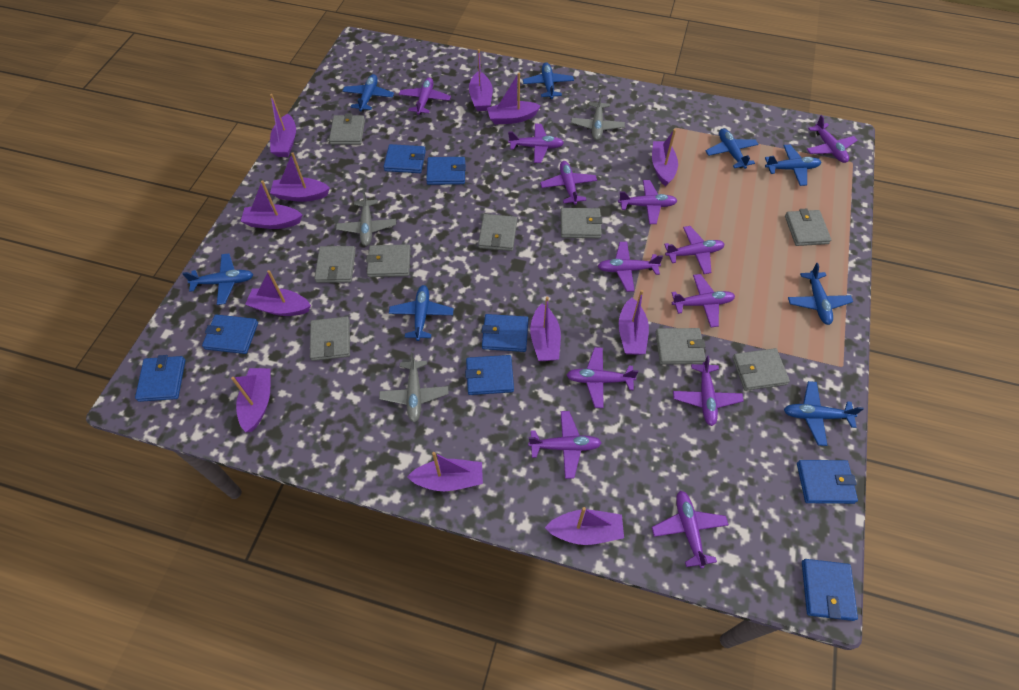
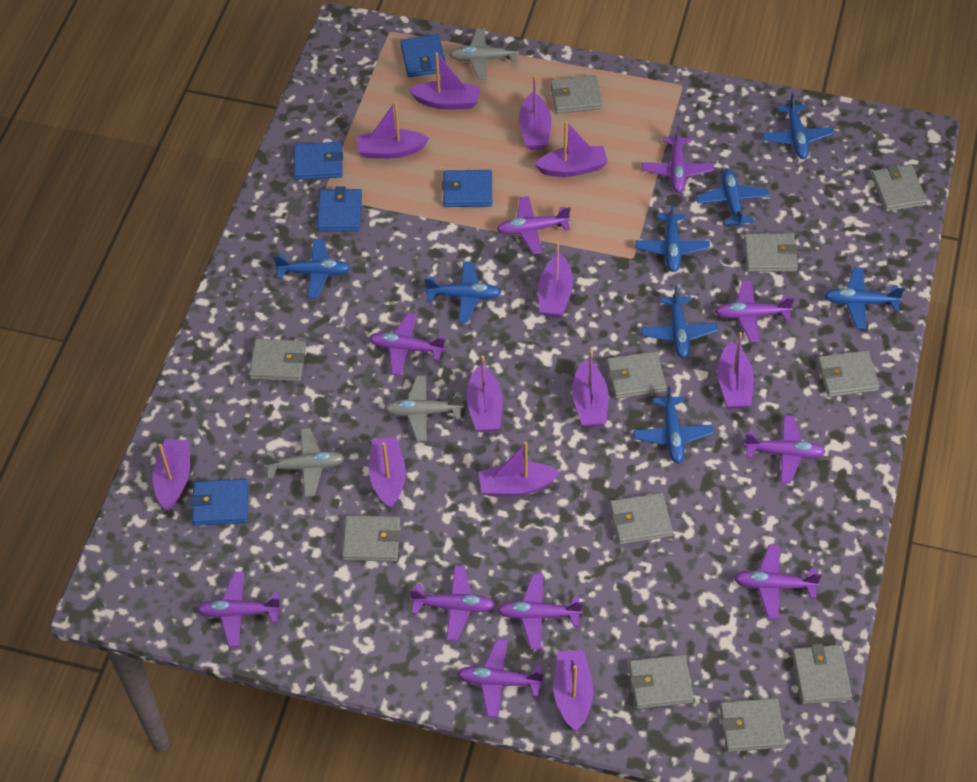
blue wallet: [135,355,185,402] [202,314,258,354] [384,144,426,173] [426,157,466,185] [465,355,514,395] [482,314,529,352] [797,460,858,504] [802,559,858,621] = 8 -> [190,479,248,526] [294,142,343,180] [317,187,362,231] [400,34,446,77] [442,170,492,207] = 5
grey wallet: [310,317,350,361] [314,246,356,283] [329,113,365,145] [366,244,411,277] [478,214,517,251] [560,208,602,238] [655,328,706,365] [732,348,790,391] [785,209,831,246] = 9 -> [249,339,306,382] [342,515,400,562] [550,75,602,114] [606,351,666,399] [610,493,673,545] [629,654,694,709] [720,698,786,752] [744,233,798,272] [792,643,852,704] [817,350,879,397] [871,164,927,212] = 11
purple plane: [399,77,451,115] [508,124,564,163] [528,411,602,479] [540,161,597,205] [566,347,639,408] [598,242,663,292] [618,180,677,224] [652,491,729,569] [664,226,725,274] [671,274,735,327] [673,355,743,426] [807,115,858,163] = 12 -> [196,572,282,647] [369,313,445,376] [409,565,495,641] [457,639,544,718] [497,196,571,254] [497,574,583,650] [642,126,714,193] [715,280,794,342] [734,544,822,620] [744,415,826,484] = 10

